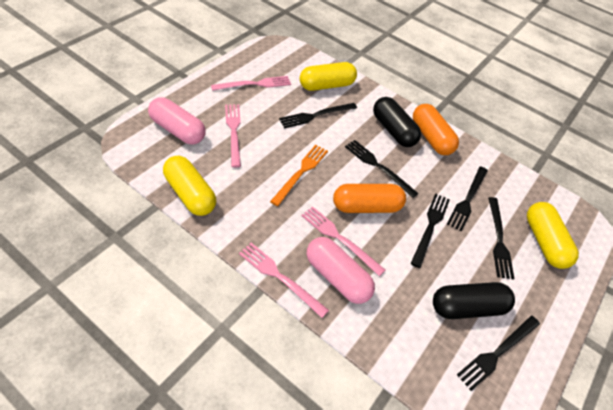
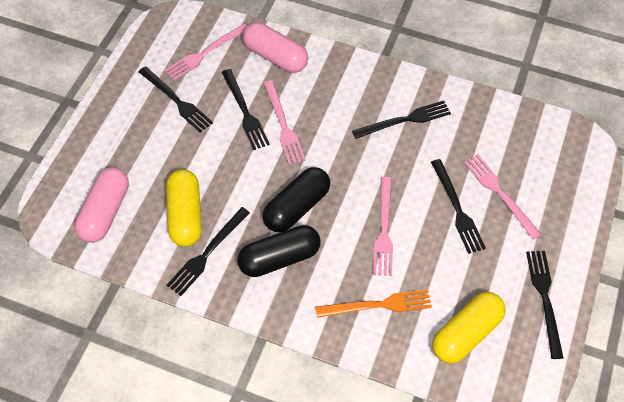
orange capsule: [333,184,406,213] [413,104,459,155] = 2 -> none = 0
yellow capsule: [163,156,216,216] [300,62,357,91] [527,202,579,269] = 3 -> [166,169,202,247] [432,292,506,364] = 2

